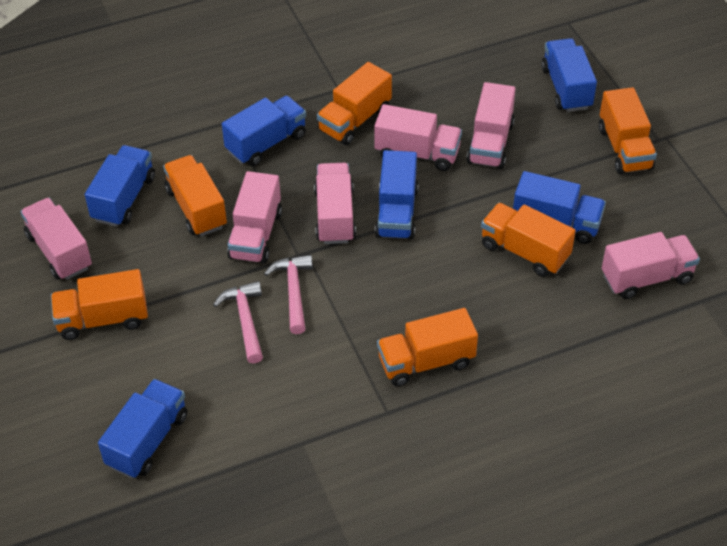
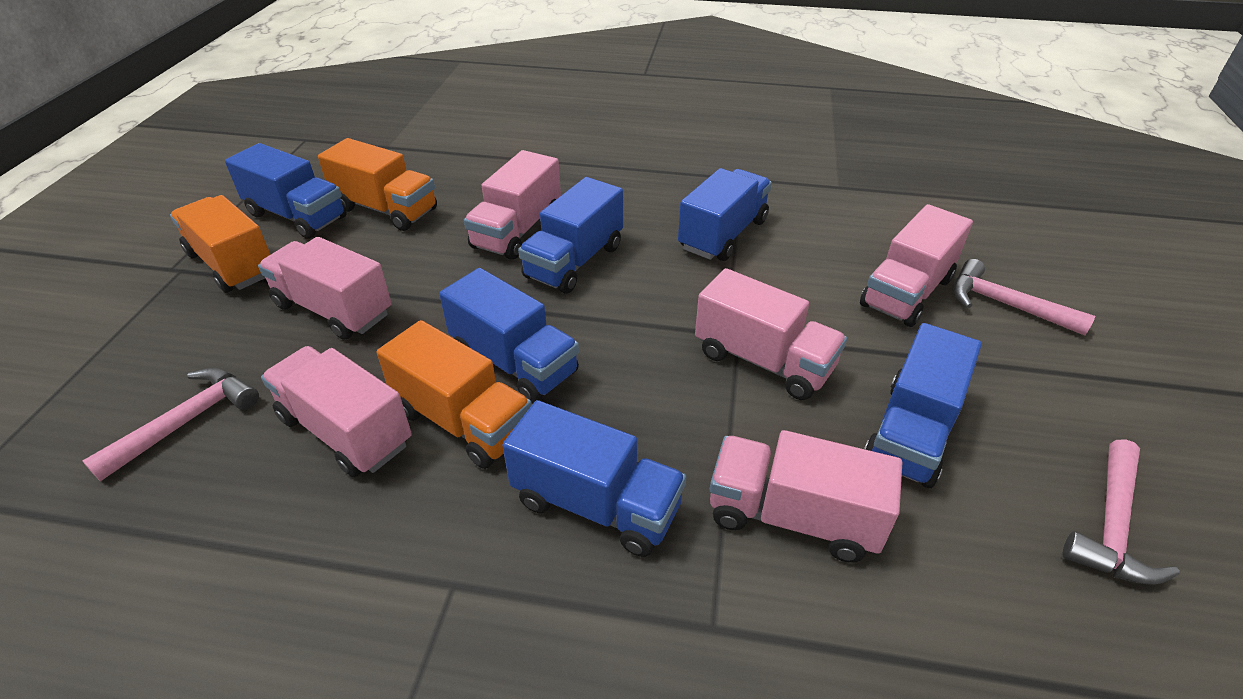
orange truck: [51,269,148,340] [163,155,227,236] [317,62,392,145] [377,308,478,386] [481,203,576,277] [599,87,657,174] = 6 -> [170,195,271,293] [318,138,437,231] [377,320,532,469] = 3
pink hammer: [213,281,263,364] [264,255,313,334] = 2 -> [82,368,259,481] [953,259,1095,336] [1063,439,1180,584] = 3

